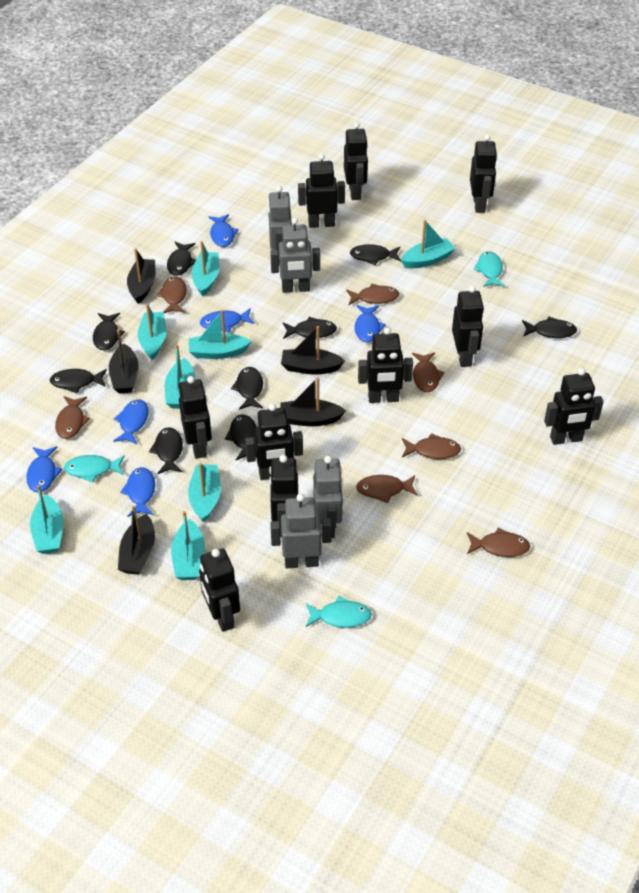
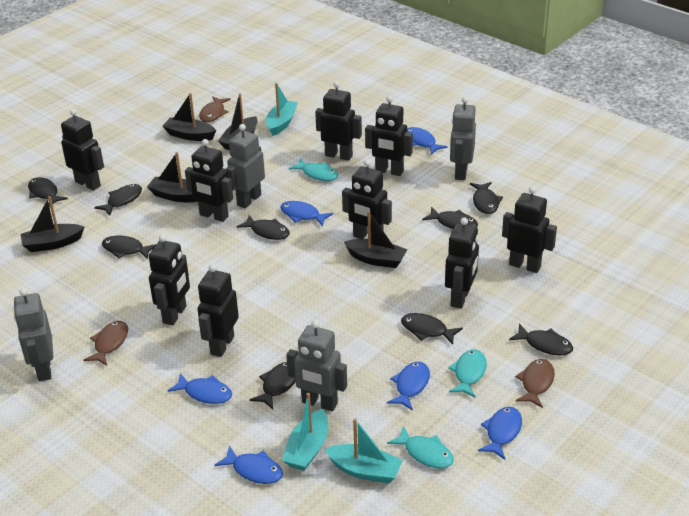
black robot: [179,376,212,459] [199,548,240,632] [245,403,303,480] [269,455,298,537] [298,154,345,228] [344,122,368,200] [358,327,413,403] [452,286,484,367] [470,134,497,213] [544,368,603,445] = 10 -> [61,109,104,191] [149,234,190,325] [185,139,233,222] [198,264,239,357] [315,81,362,161] [342,159,392,239] [365,96,413,176] [445,217,479,309] [502,186,557,273] = 9
brown fish: [55,396,90,439] [156,276,187,313] [346,283,400,305] [356,475,418,503] [402,433,461,459] [412,352,445,392] [467,527,530,557] = 7 -> [83,321,128,366] [199,96,231,122] [515,359,555,408] = 3
turquoise boat: [30,485,64,554] [138,303,167,360] [165,344,195,409] [171,511,205,580] [188,463,221,523] [189,310,251,359] [191,241,220,296] [401,220,456,269] = 8 -> [266,83,298,136] [282,393,328,471] [325,418,403,483] = 3

